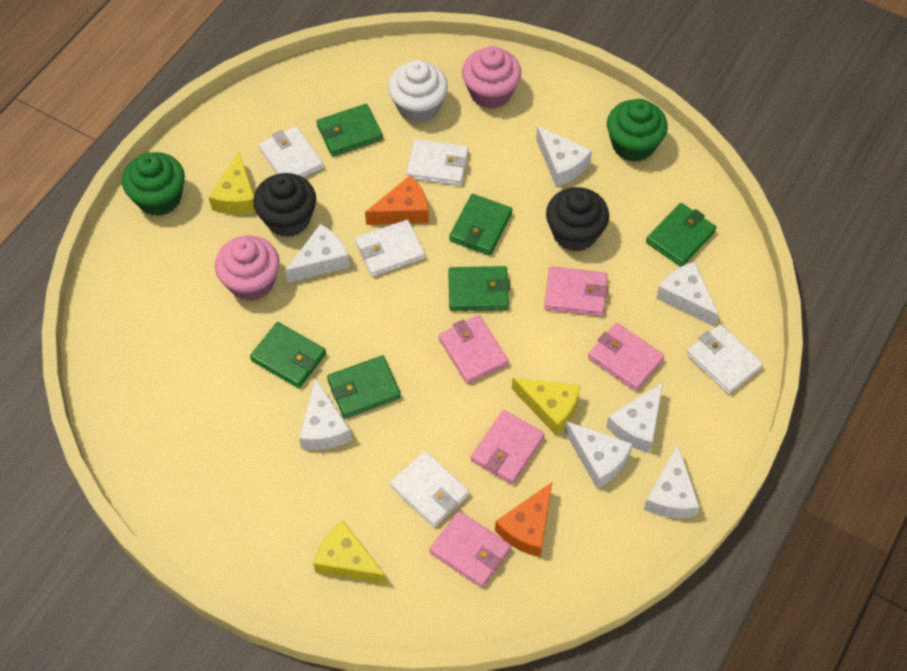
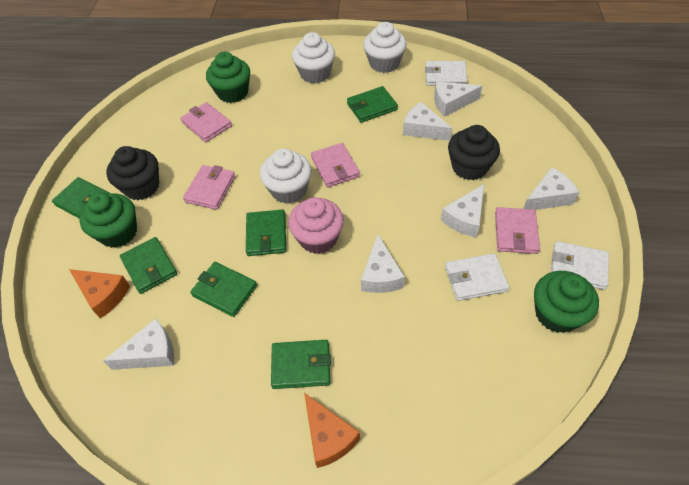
green cupcake: [122,152,185,216] [607,99,668,162] = 2 -> [80,192,137,248] [206,52,250,103] [534,271,599,333] = 3
pink cupcake: [215,236,280,301] [462,46,521,109] = 2 -> [288,197,344,254] = 1
pink wallet: [430,511,511,588] [439,315,509,384] [471,410,545,484] [544,266,608,316] [588,323,664,391] = 5 -> [181,102,232,142] [183,165,235,210] [311,143,360,187] [495,207,540,254] = 4
white cheese: [285,224,350,283] [299,378,352,450] [536,126,592,187] [565,421,632,489] [606,382,663,453] [644,444,700,518] [656,262,719,327] = 7 -> [103,319,174,370] [361,234,405,293] [403,102,452,141] [434,82,482,117] [441,184,484,238] [523,167,579,210] = 6
white cupcake: [388,60,448,123] = 1 -> [260,149,312,204] [292,32,335,83] [363,22,407,73] = 3
white wallet: [259,126,323,178] [355,220,425,277] [390,451,469,527] [407,139,468,186] [686,324,763,394] = 5 -> [425,61,467,86] [445,253,509,301] [551,241,609,290] = 3
yellow cheese: [209,152,256,215] [313,521,386,584] [512,378,580,435] = 3 -> none = 0

